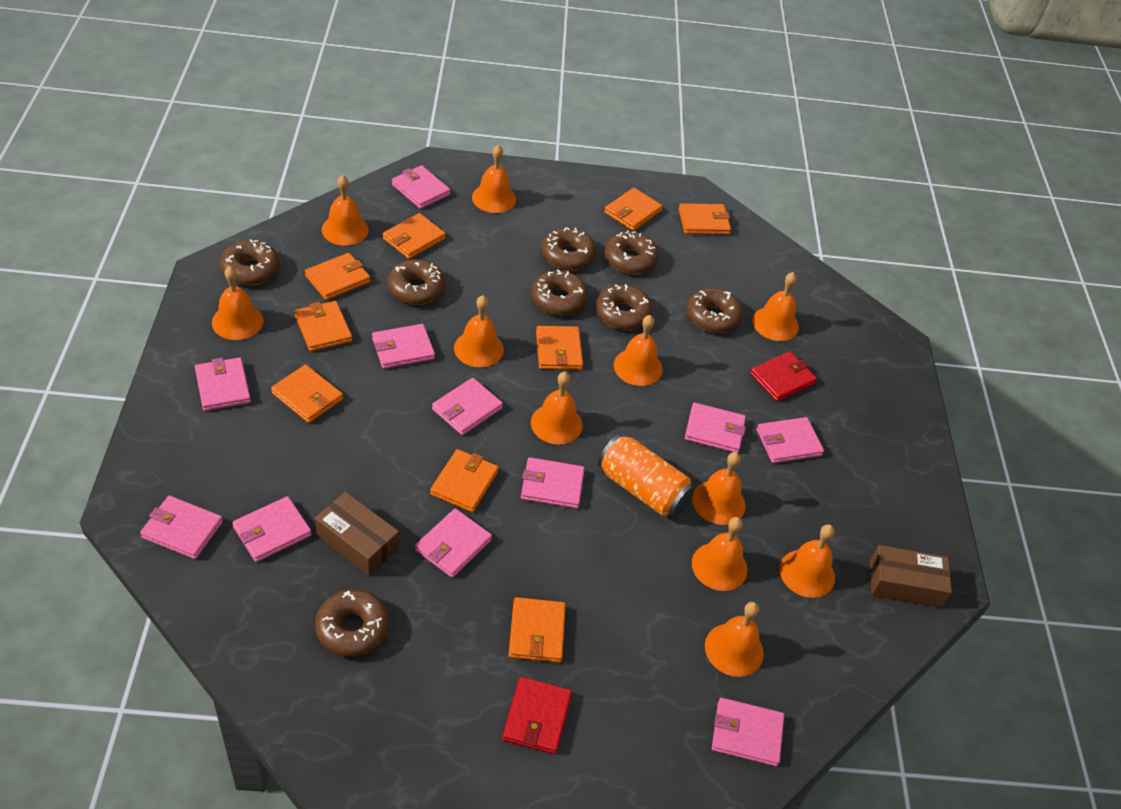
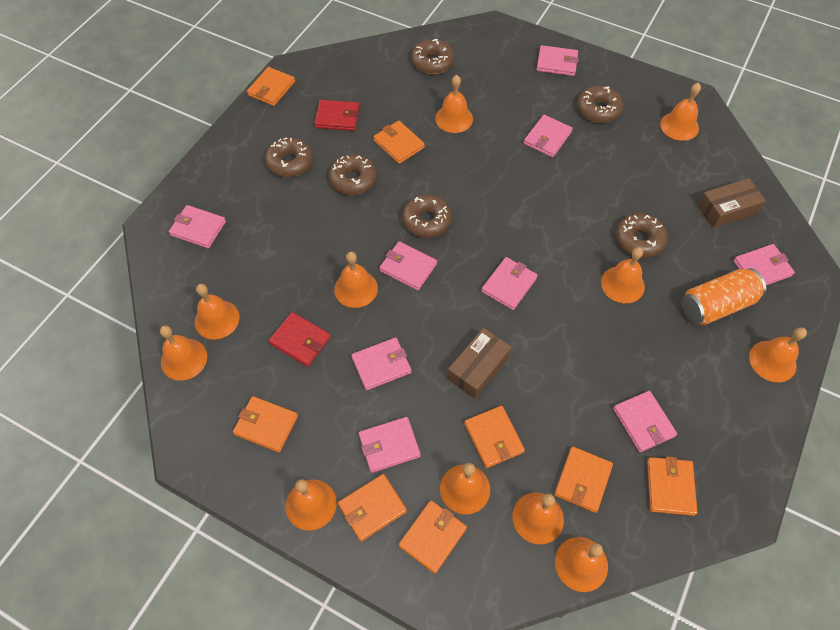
brown donut: [220,239,280,285] [315,589,390,657] [387,259,446,305] [531,270,588,315] [541,227,596,270] [596,284,653,330] [604,231,659,274] [686,288,743,333] = 8 -> [265,137,313,177] [329,154,377,195] [402,195,452,238] [411,39,454,74] [577,86,623,123] [616,214,668,258] = 6
orange wallet: [271,365,343,423] [295,301,352,351] [305,253,370,300] [383,213,446,259] [430,449,499,512] [508,597,566,663] [536,326,583,370] [604,188,663,231] [679,203,731,234] = 9 -> [233,396,298,452] [247,67,295,106] [338,474,407,541] [373,121,425,164] [399,501,467,574] [464,406,525,468] [554,447,613,513] [647,457,697,516] = 8
pink wallet: [140,496,223,559] [195,357,251,411] [232,496,312,562] [372,324,435,369] [392,165,451,209] [415,508,492,578] [432,378,503,435] [521,457,585,509] [685,403,746,453] [712,698,784,766] [757,417,824,463] = 11 -> [169,205,226,248] [351,337,411,390] [359,417,421,473] [379,241,437,290] [481,257,538,310] [524,115,573,157] [536,45,579,76] [613,391,677,452] [733,244,795,285] = 9

